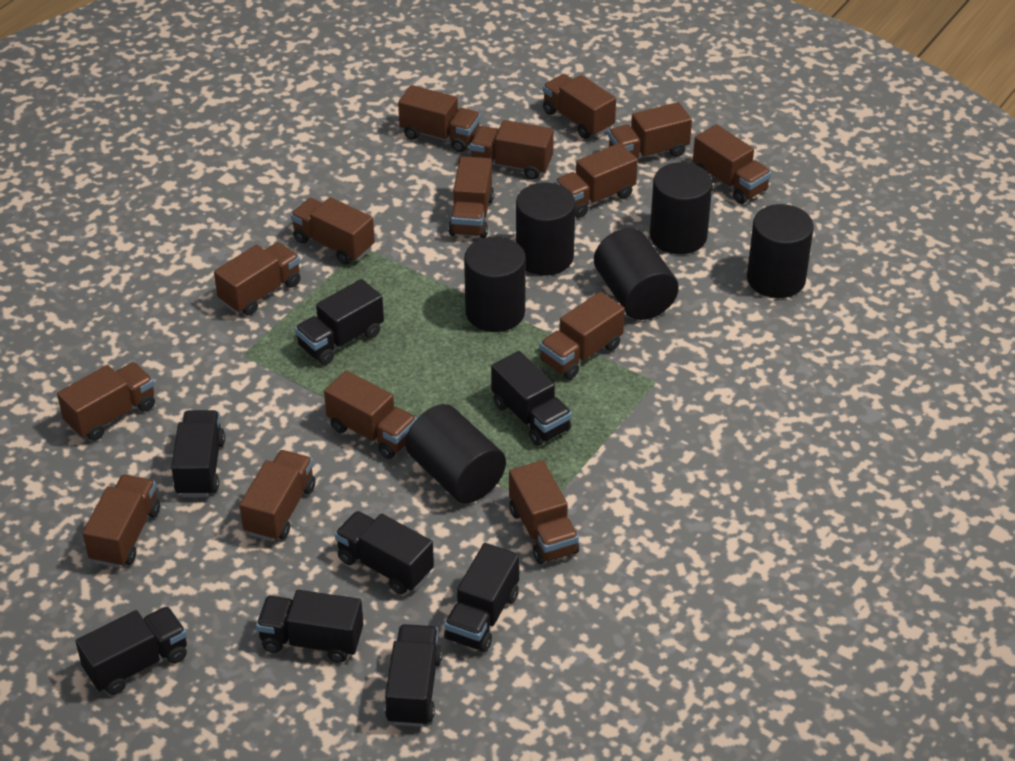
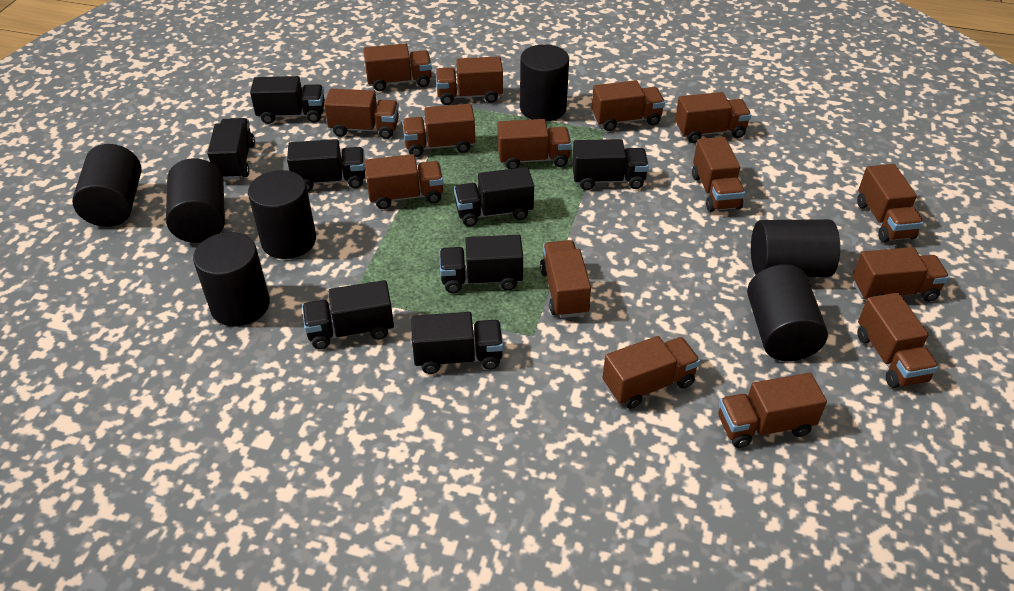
black cylinder: [405,404,506,503] [464,237,526,332] [516,183,575,275] [594,228,679,320] [650,162,712,254] [747,204,814,298] = 6 -> [72,144,142,227] [166,158,225,243] [193,232,270,327] [248,170,316,259] [520,44,569,121] [747,264,828,361] [751,219,840,277] = 7

